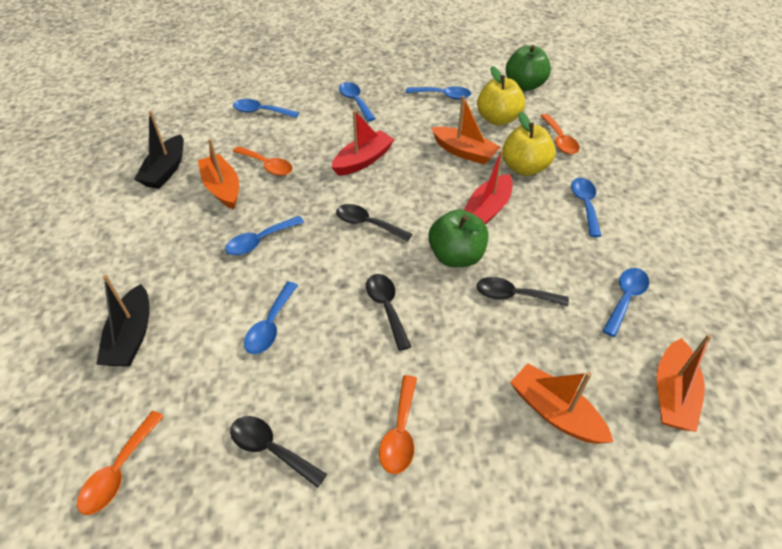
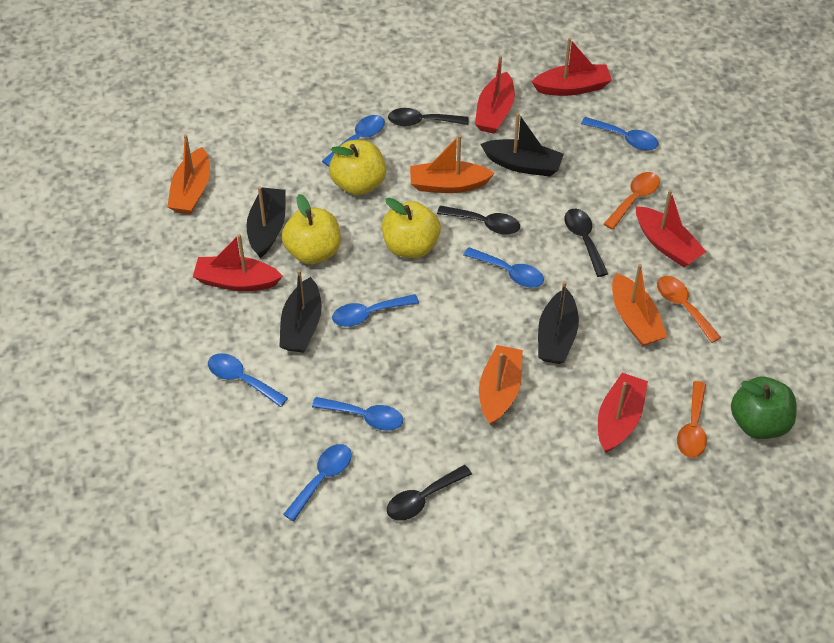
black boat: [96,275,150,366] [134,111,184,189] = 2 -> [246,186,286,258] [279,270,322,353] [480,113,564,177] [538,281,579,364] = 4
green apple: [428,209,488,267] [506,45,551,91] = 2 -> [731,377,796,439] = 1
orange spoon: [77,411,164,515] [233,146,293,176] [379,375,417,474] [541,114,580,154] = 4 -> [604,172,660,230] [657,276,721,343] [677,381,707,458] = 3
red boat: [331,110,395,176] [464,150,513,225] = 2 -> [193,234,283,291] [475,55,515,134] [531,38,612,96] [598,373,648,453] [636,190,706,267] = 5
yellow apple: [477,66,525,126] [502,112,556,176] = 2 -> [282,194,341,264] [329,140,386,195] [382,198,441,258] = 3

